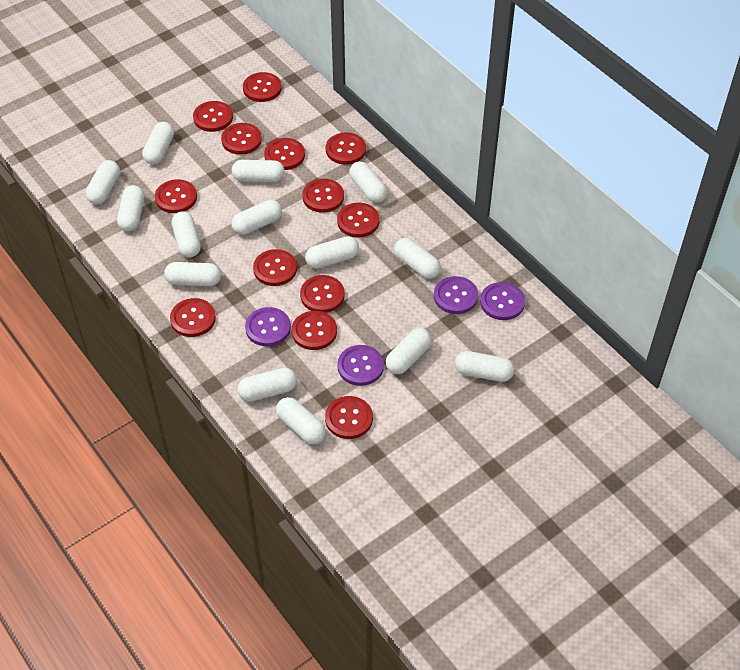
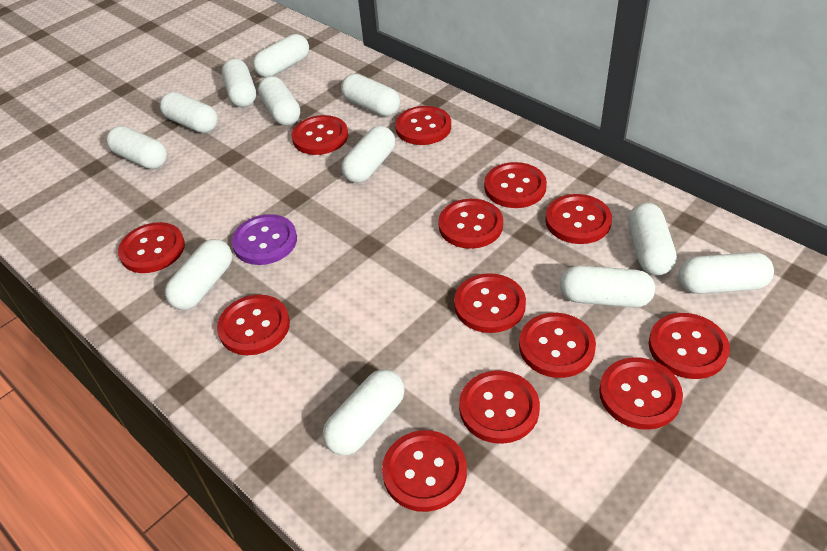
purple button: [245,307,291,346] [337,345,384,386] [434,276,478,314] [480,282,525,320] = 4 -> [232,214,297,265] = 1
white capsule: [86,160,120,204] [117,185,144,231] [142,122,174,164] [164,262,221,286] [172,211,201,258] [231,200,282,235] [232,160,285,182] [237,368,297,402] [276,397,326,444] [305,236,359,269] [349,161,388,203] [385,328,432,374] [394,238,441,279] [455,351,514,382] = 14 -> [106,126,167,169] [160,92,218,133] [165,239,232,310] [222,59,256,108] [253,34,309,78] [258,76,300,126] [323,369,405,455] [341,74,400,116] [341,126,395,183] [560,265,655,308] [628,203,677,275] [678,252,774,294] = 12

